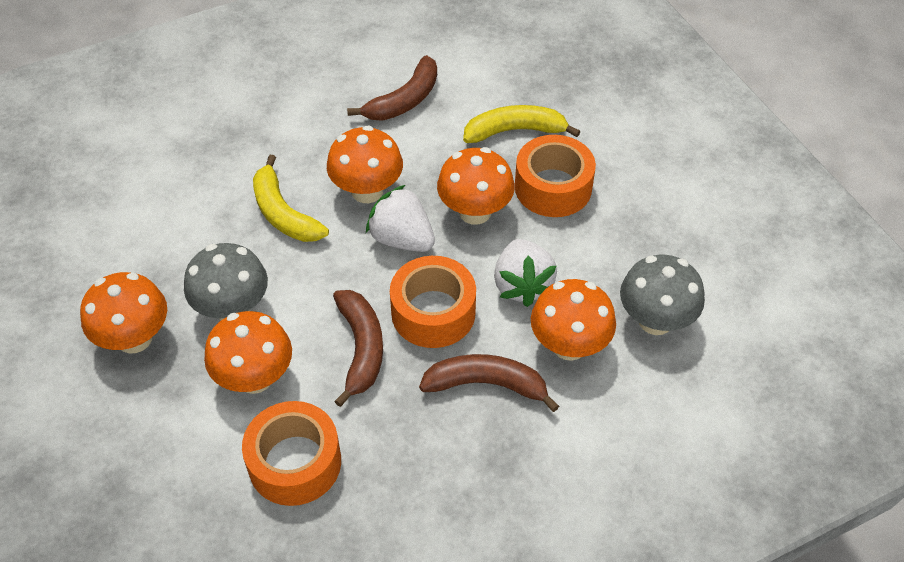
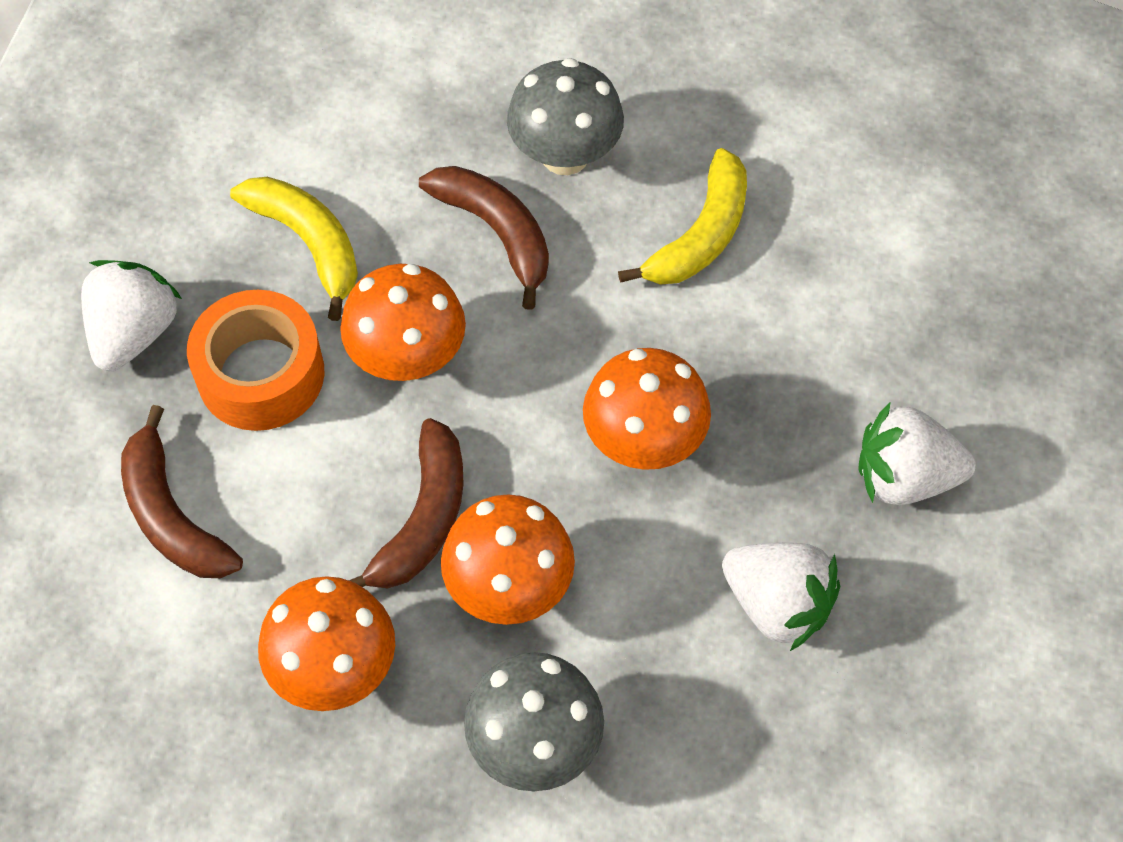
orange mushroom: [80,272,167,354] [204,311,292,394] [327,126,403,203] [437,147,515,225] [531,279,616,361] = 5 -> [258,576,395,711] [340,264,466,381] [441,494,575,625] [583,348,711,470] = 4
orange tape: [242,401,341,506] [390,256,476,348] [515,135,596,217] = 3 -> [187,290,325,431] = 1
white strawberry: [366,185,435,252] [494,239,557,307] = 2 -> [81,260,183,371] [722,542,840,651] [858,402,976,505] = 3

